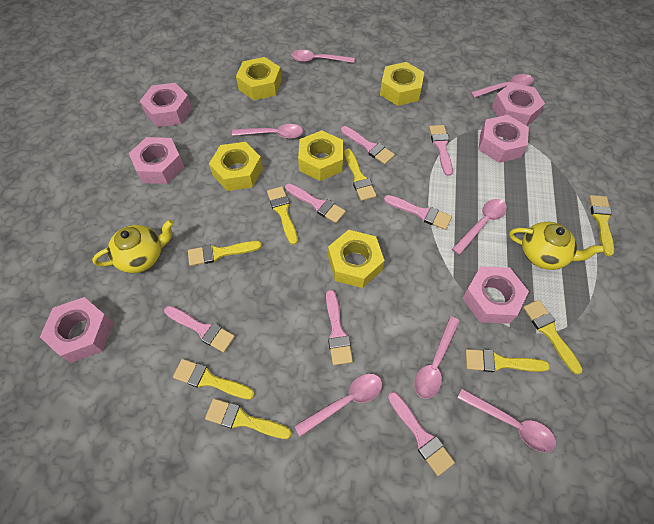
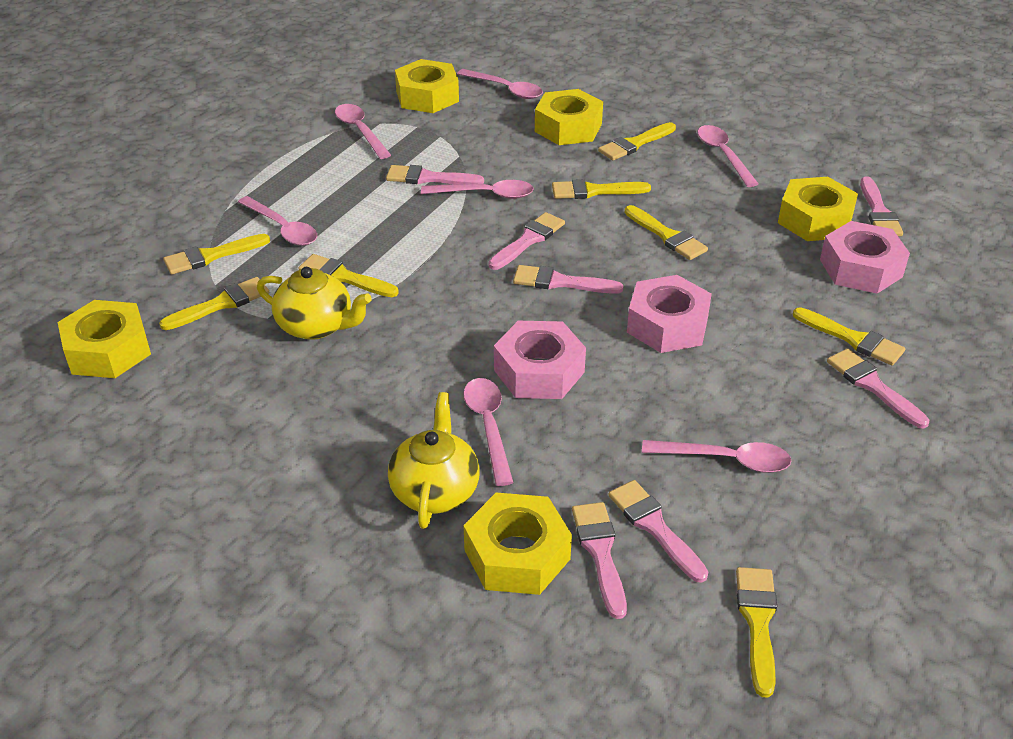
pink nut: [40,297,113,363] [129,137,184,184] [140,83,192,127] [463,266,529,324] [478,115,529,163] [492,83,545,126] = 6 -> [494,321,586,399] [627,275,712,353] [820,221,910,294] = 3

